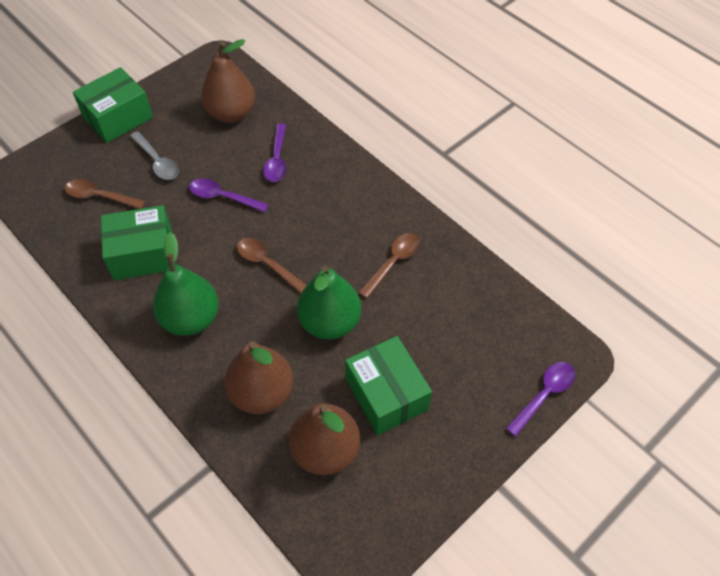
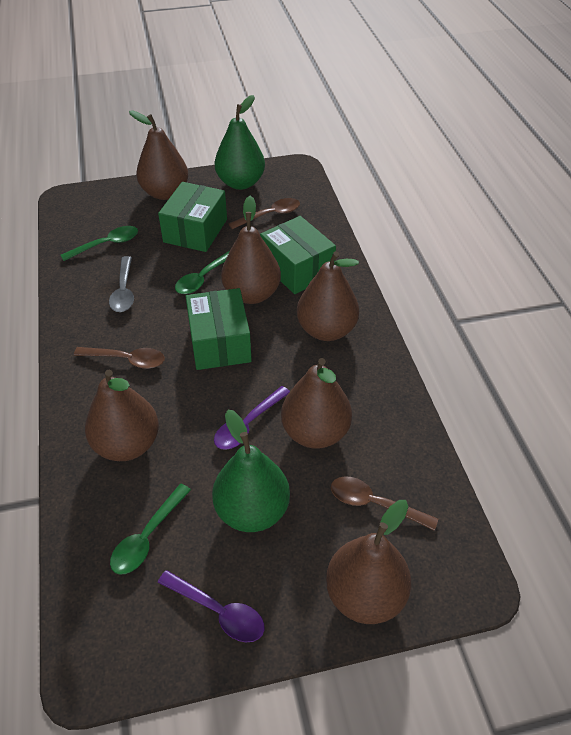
brown pear: [201,39,255,123] [225,341,293,414] [289,403,360,475] = 3 -> [85,370,159,461] [129,110,188,200] [221,196,281,304] [281,358,352,449] [297,251,359,341] [326,500,411,624] = 6
green spoon: none = 0 -> [61,226,138,261] [110,484,191,575] [175,251,230,294] = 3
purple spoon: [189,179,269,212] [263,123,286,182] [506,362,575,437] = 3 -> [158,570,265,642] [214,386,290,450] = 2

